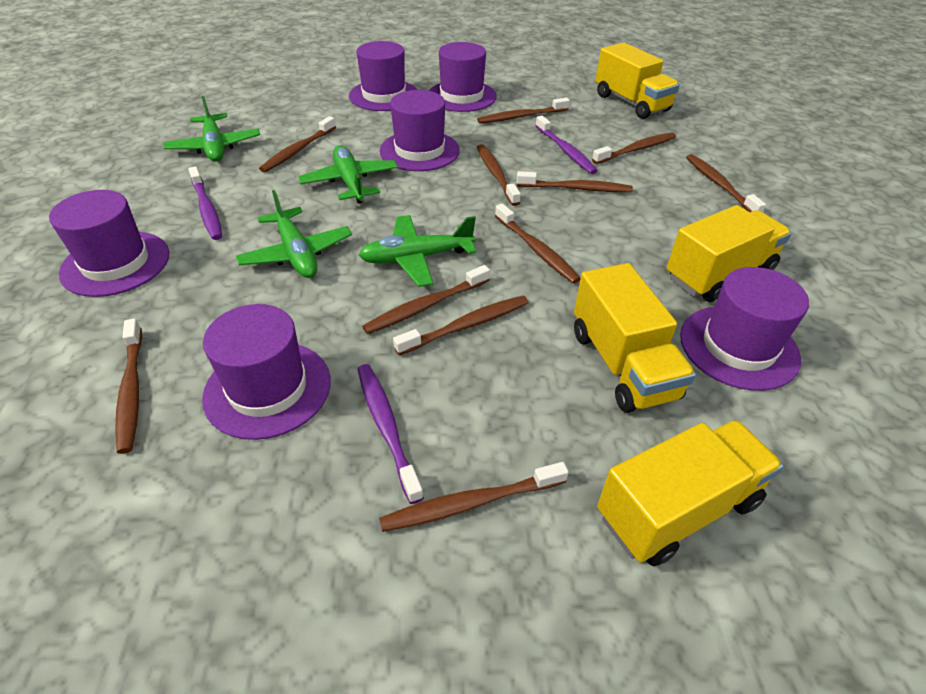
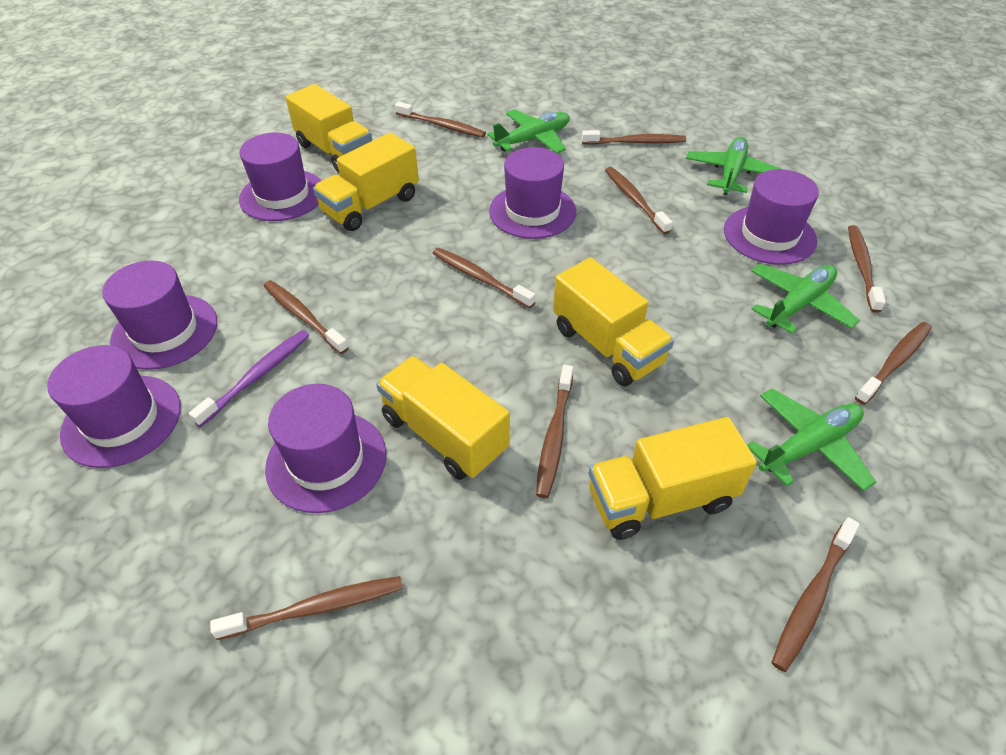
brown toothbrush: [115,319,142,454] [259,116,336,172] [362,265,490,334] [379,462,569,532] [393,296,529,355] [477,98,570,123] [477,144,521,206] [495,204,581,284] [517,171,633,192] [592,132,676,164] [686,154,766,212] = 11 -> [210,576,403,640] [264,280,349,354] [395,102,486,137] [433,248,535,308] [536,365,573,498] [582,130,686,145] [605,167,673,234] [771,517,860,672] [848,225,886,313] [855,322,932,405] = 10
purple toothbrush: [188,166,222,240] [358,364,424,504] [535,116,597,174] = 3 -> [189,330,309,427] = 1
yellow truck: [574,263,696,413] [596,42,680,119] [597,420,783,566] [667,205,792,302] = 4 -> [285,84,372,173] [313,132,419,231] [376,356,510,480] [553,257,674,386] [589,417,757,540] = 5

